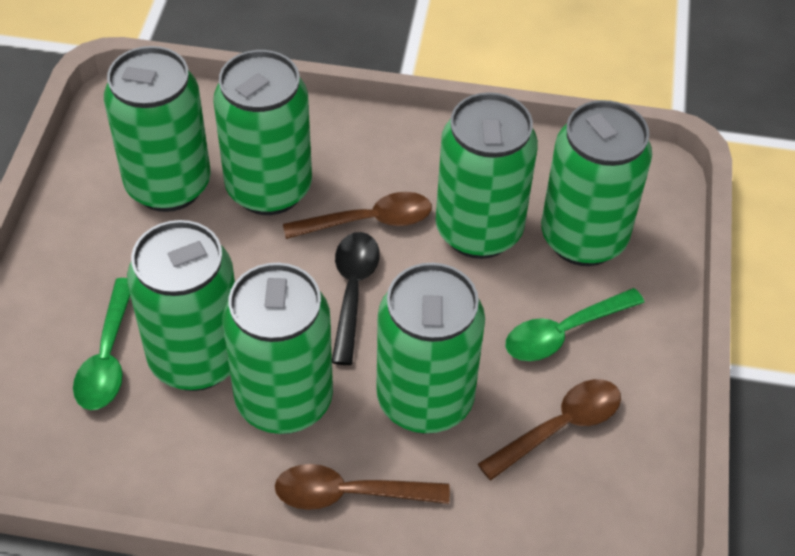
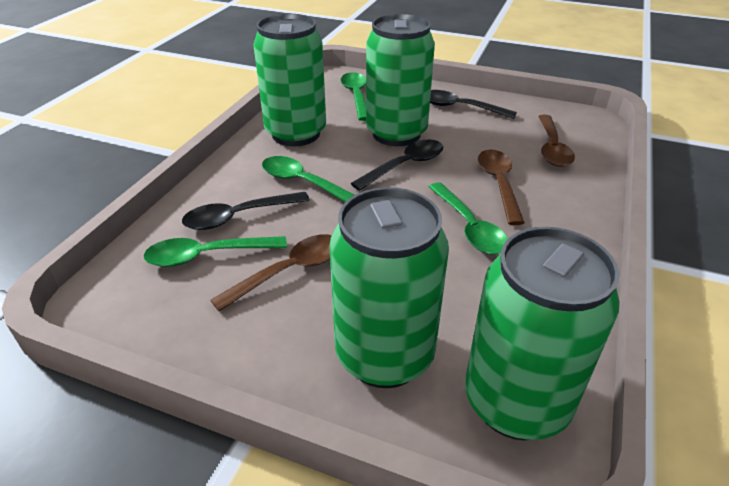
black spoon: [332,232,380,365] = 1 -> [182,192,310,230] [351,140,443,191] [430,90,517,119] = 3
green can: [104,46,211,212] [127,220,235,391] [213,50,312,215] [222,263,333,434] [376,263,485,434] [435,92,538,259] [541,100,652,266] = 7 -> [254,14,326,146] [329,187,449,388] [366,14,435,146] [465,227,620,440] = 4
green spoon: [73,278,130,410] [505,288,645,361] = 2 -> [143,236,287,267] [262,156,355,202] [341,72,366,121] [429,182,508,255] = 4

